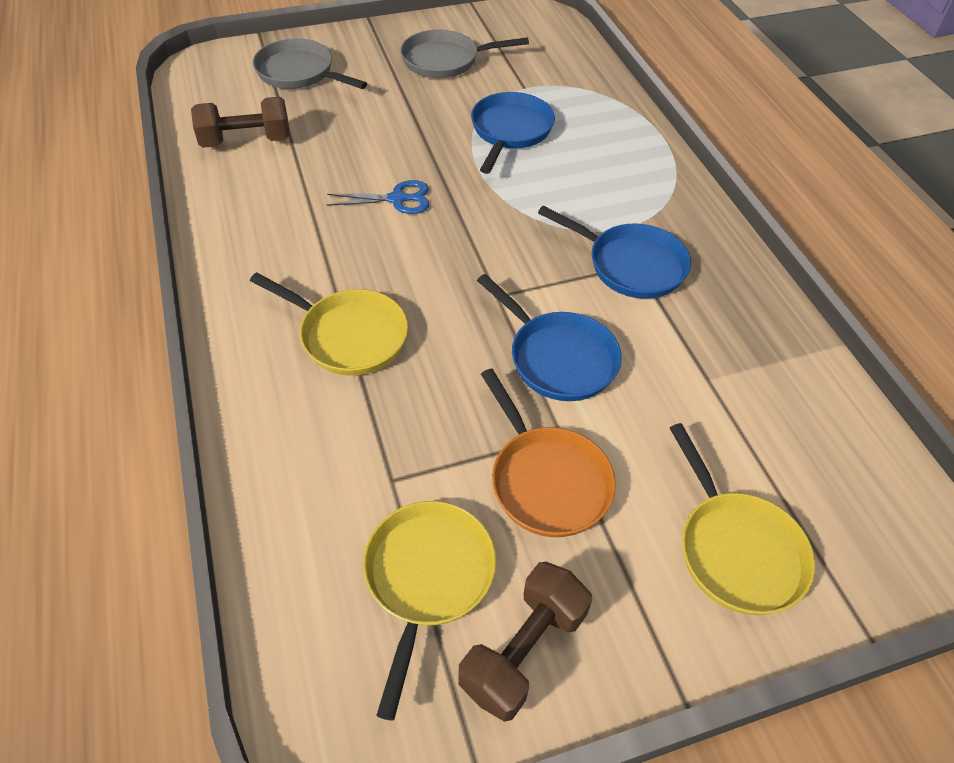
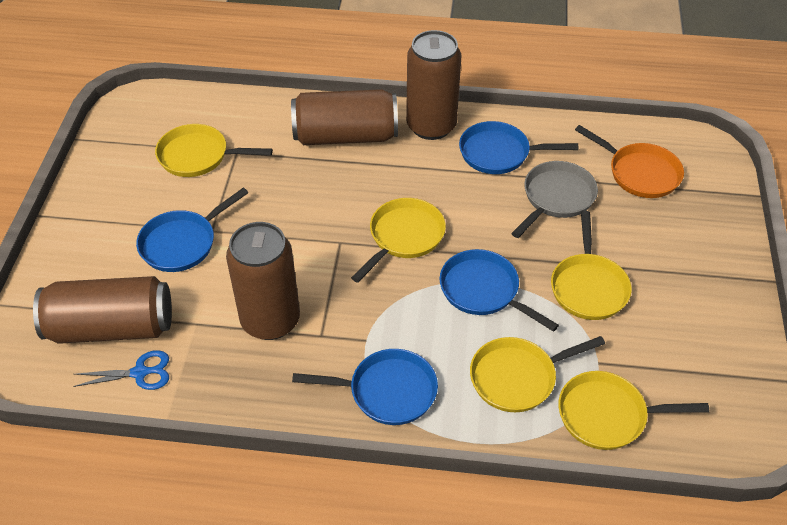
blue pan: [471,92,555,174] [477,274,622,401] [538,206,691,299] = 3 -> [136,188,248,272] [292,349,438,425] [440,249,559,332] [459,121,578,174] = 4
brown can: none = 0 -> [33,276,172,344] [226,222,300,340] [291,89,398,145] [406,30,461,140] = 4
brown dumbbell: [191,97,290,148] [458,562,592,722] = 2 -> none = 0
grey pan: [253,39,367,89] [400,30,529,78] = 2 -> [511,161,598,238] = 1
yellow pan: [250,273,408,376] [363,501,496,721] [670,423,815,615] = 3 -> [155,124,273,177] [351,198,446,283] [470,336,605,412] [551,211,631,320] [558,371,709,450] = 5

